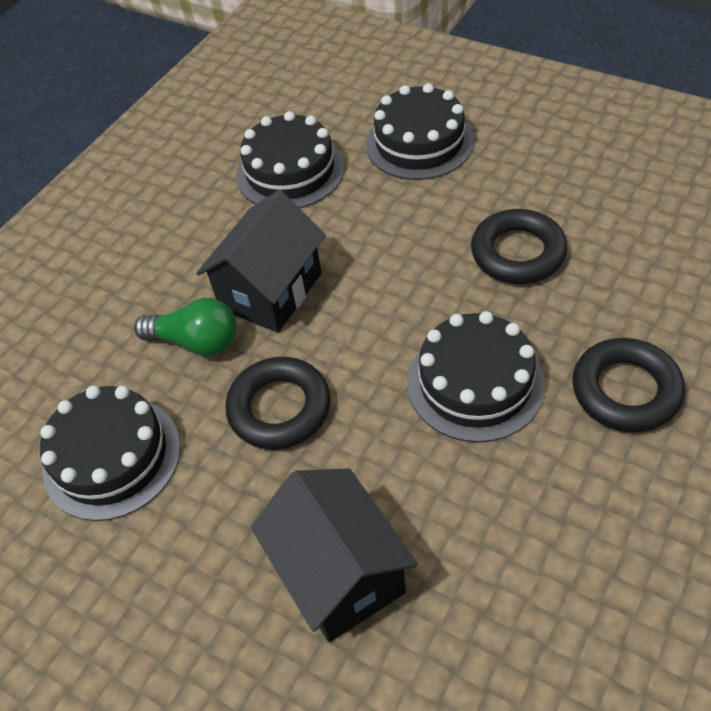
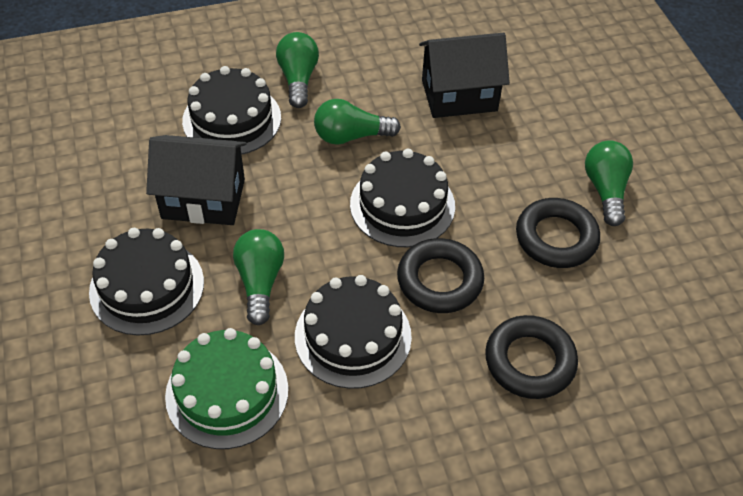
green cake: none = 0 -> [165,328,288,449] = 1
green light bulb: [134,298,237,357] = 1 -> [233,229,284,325] [276,32,319,108] [314,99,401,145] [585,140,633,226] = 4

